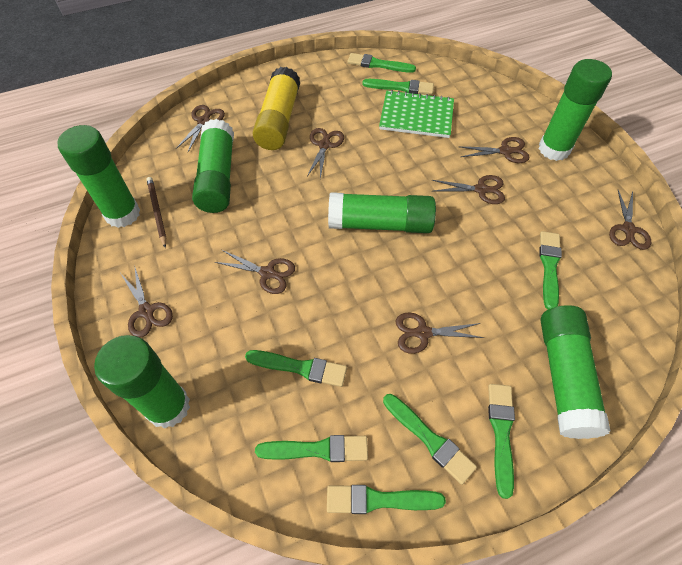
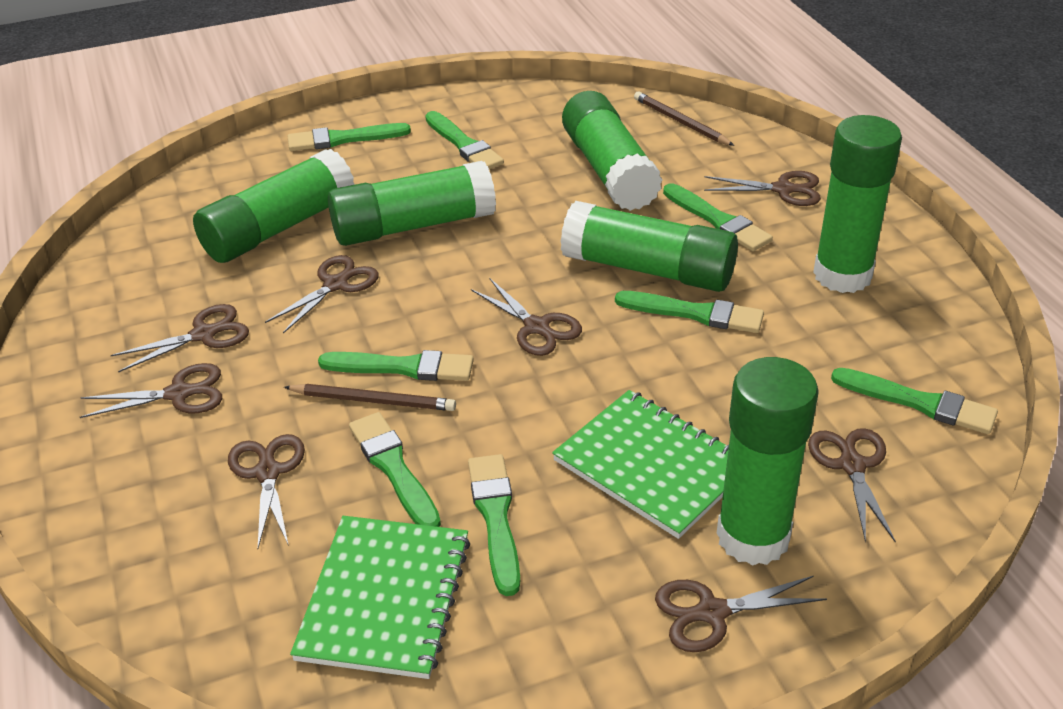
brown pencil: [147,177,167,248] = 1 -> [284,384,456,411] [634,92,734,146] = 2
green notebook: [379,90,454,138] = 1 -> [290,516,470,679] [552,390,729,539] = 2
yellow glue stick: [252,67,301,150] = 1 -> none = 0

